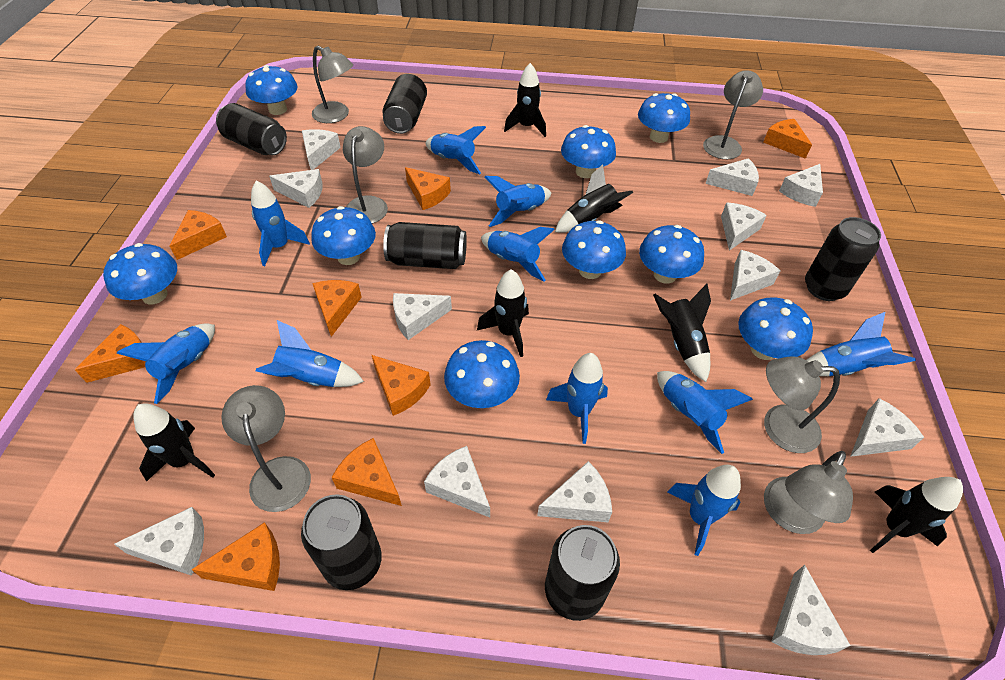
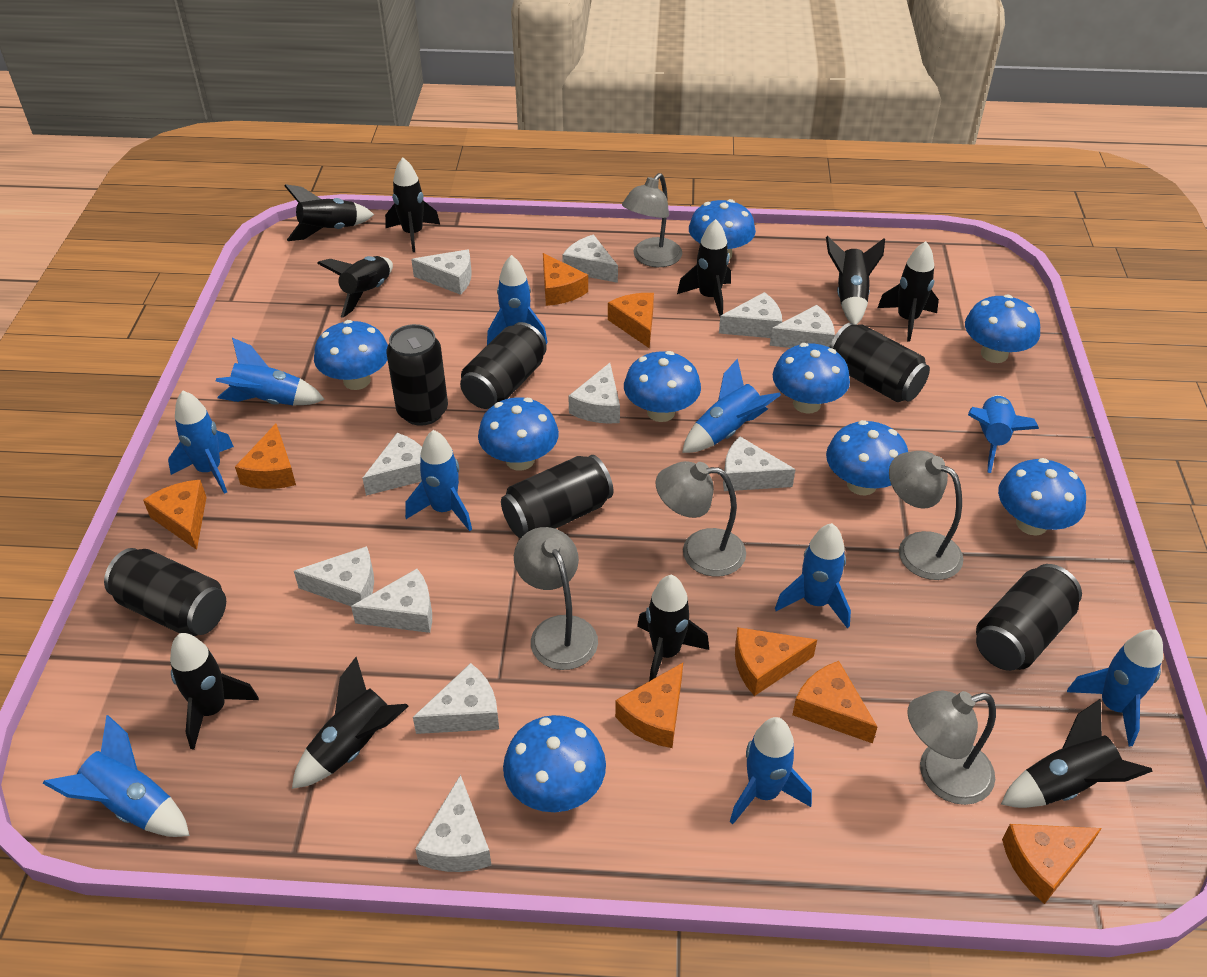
black rocket: [134,403,215,482] [477,269,529,357] [504,63,546,137] [555,164,633,233] [653,284,711,382] [870,477,963,553] = 6 -> [170,633,259,750] [284,184,374,241] [292,657,409,789] [317,256,393,318] [385,158,440,253] [637,575,709,681] [677,219,731,316] [826,236,885,325] [877,241,939,342] [1001,699,1153,808] = 10
grey lamp: [221,385,311,512] [312,46,353,123] [343,126,388,224] [703,70,763,159] [764,357,840,453] [764,451,853,534] = 6 -> [514,527,598,670] [622,173,682,267] [655,461,746,577] [889,451,963,580] [907,690,996,805] = 5
white cheese: [114,507,204,576] [269,169,323,208] [302,129,341,170] [393,293,452,340] [424,446,490,518] [537,461,612,522] [705,158,759,196] [721,202,767,251] [730,250,781,301] [771,565,851,655] [779,164,823,207] [850,398,924,457] = 12 -> [294,546,374,606] [351,569,432,633] [362,433,422,496] [411,249,472,295] [413,663,499,734] [415,775,492,872] [562,235,618,283] [568,363,620,424] [719,292,782,338] [723,437,795,491] [770,305,835,348] = 11

